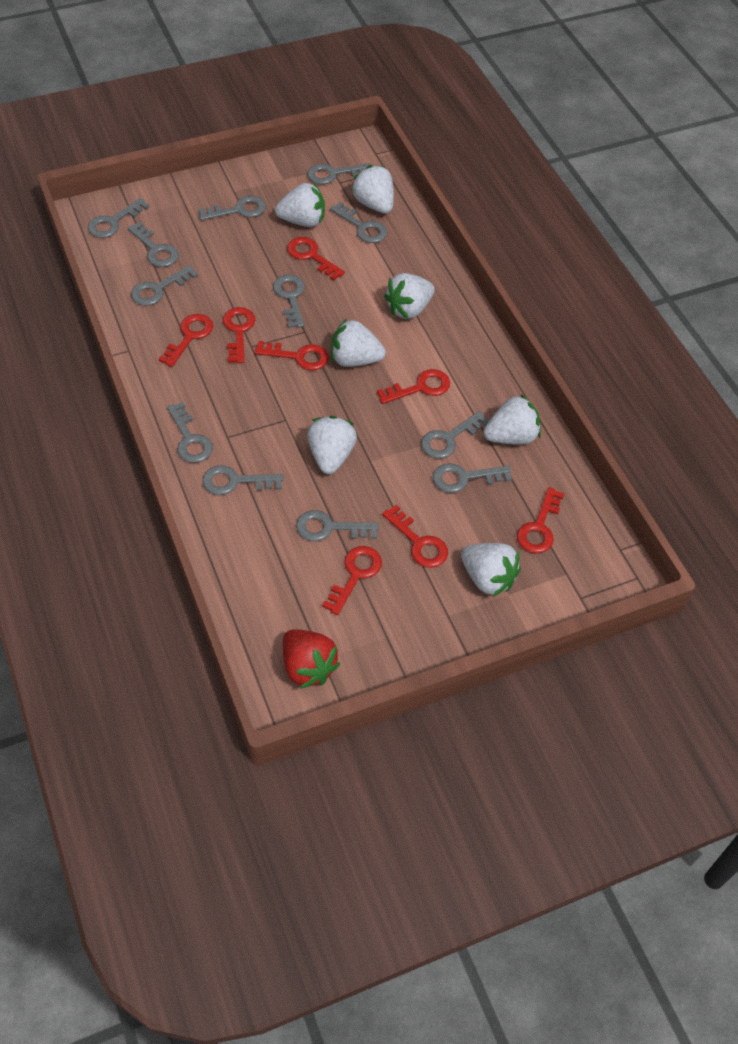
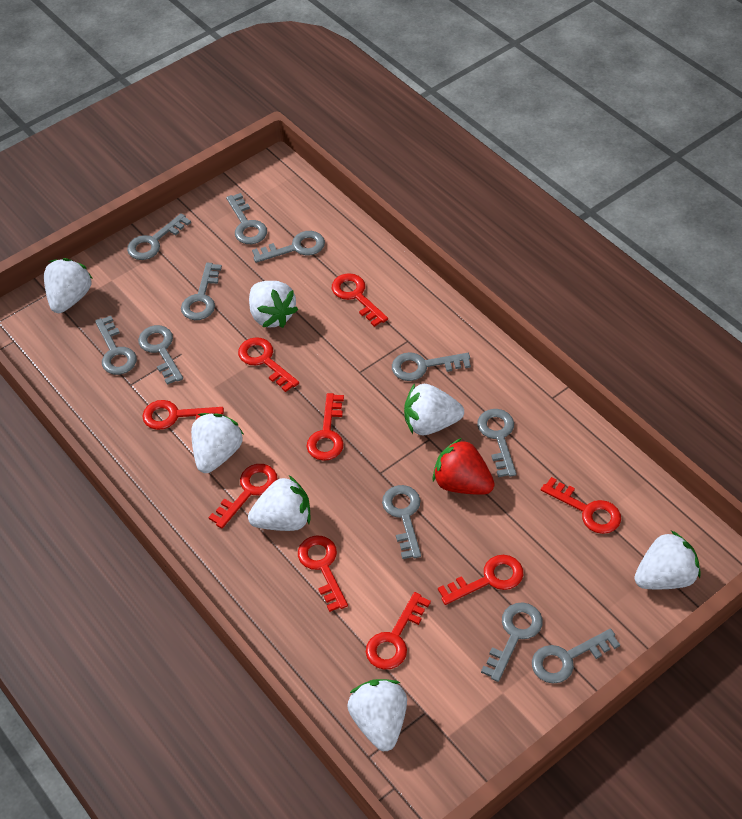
grey key: [88,198,150,238] [128,222,179,267] [131,265,198,306] [167,402,213,463] [198,196,266,221] [202,465,284,495] [273,275,305,328] [296,510,379,541] [307,163,371,185] [330,202,387,243] [421,411,489,459] [433,463,512,493] = 12 -> [95,316,137,375] [127,213,191,260] [138,325,183,385] [181,263,222,320] [226,193,267,244] [252,231,325,263] [382,485,421,559] [392,352,471,381] [477,409,516,477] [481,602,543,682] [532,629,620,684] = 11
red key: [159,314,213,367] [223,307,255,363] [254,341,329,370] [287,237,345,281] [322,546,382,615] [377,369,450,404] [382,505,448,568] [517,487,565,554] = 8 -> [142,400,224,430] [209,464,278,529] [238,337,299,392] [298,536,348,612] [307,393,344,461] [332,273,388,327] [366,592,431,670] [438,555,523,605] [541,477,621,534] = 9

